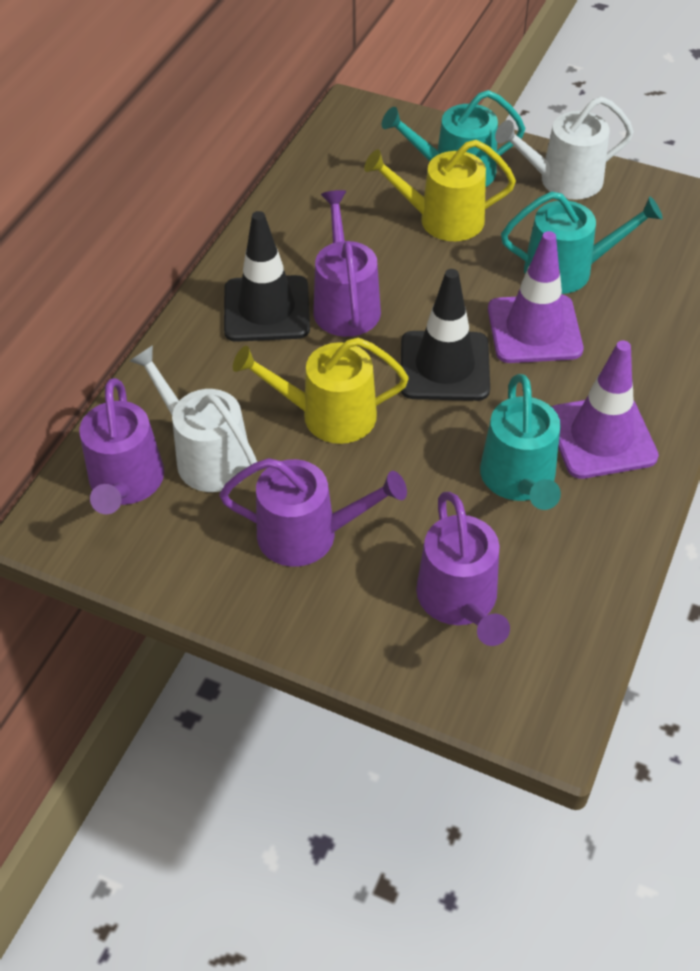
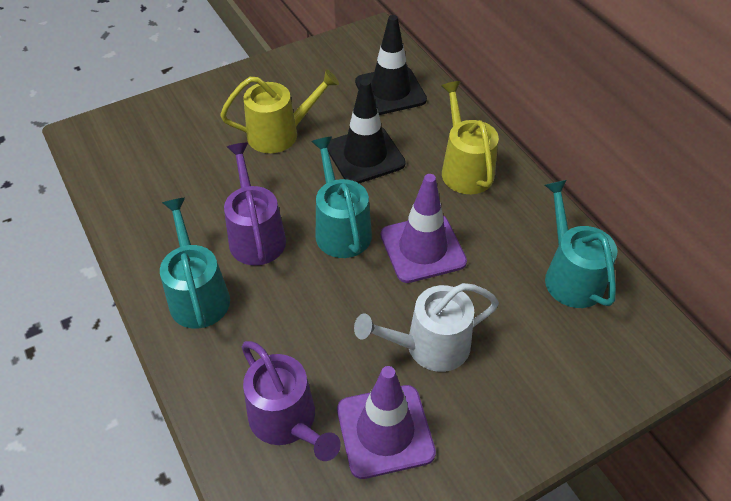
purple watering can: [79,378,164,514] [219,458,407,567] [313,190,381,337] [416,492,510,646] = 4 -> [224,143,286,265] [242,341,341,461] = 2
white watering can: [130,345,257,492] [495,97,634,200] = 2 -> [354,283,499,372] = 1

